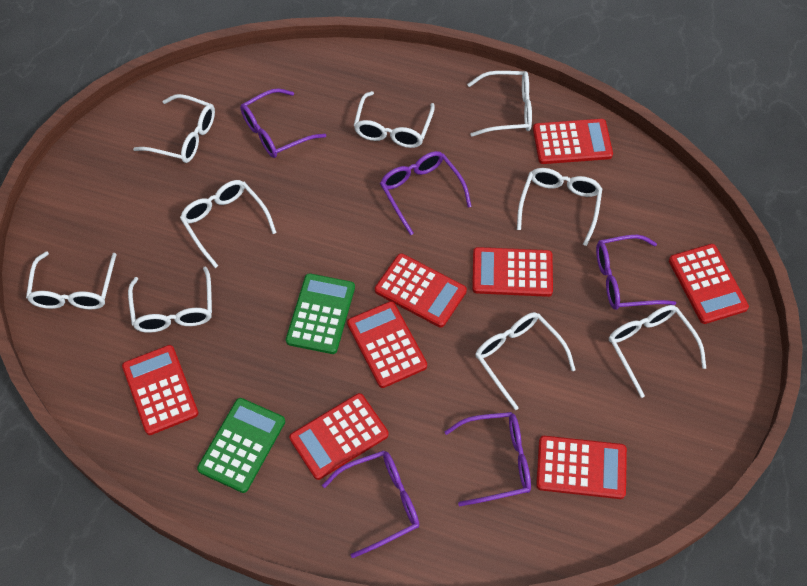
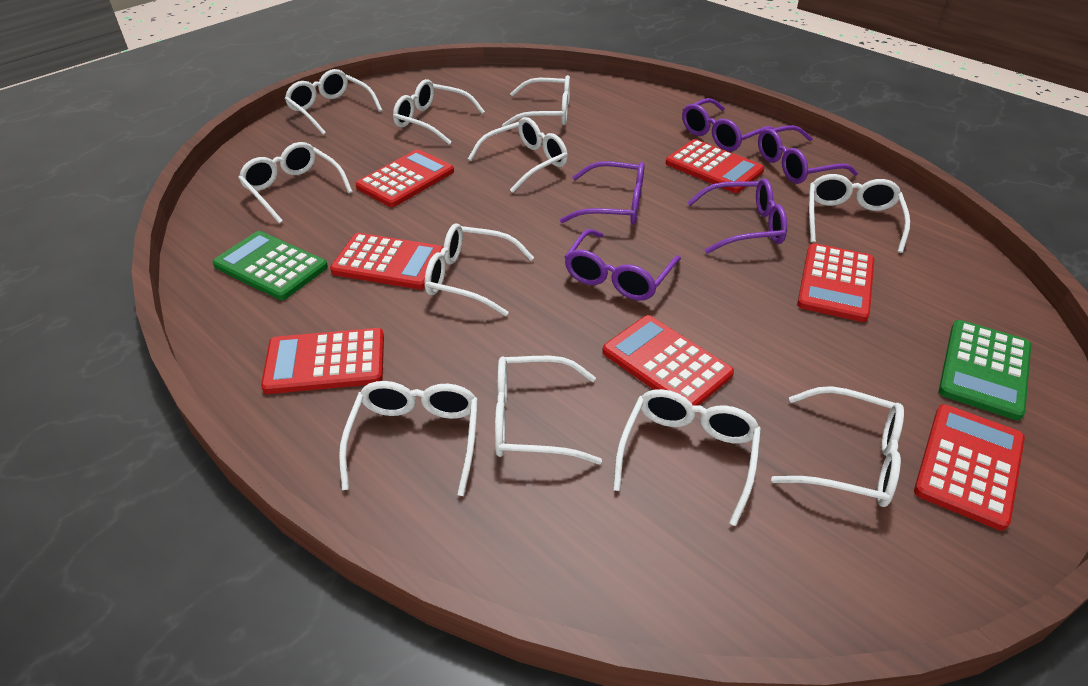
red calculator: [122,345,199,435] [289,393,389,480] [347,301,427,388] [375,253,467,328] [472,247,553,297] [533,119,613,164] [536,436,627,499] [669,244,749,324] = 8 -> [261,328,384,394] [330,233,444,290] [355,149,454,207] [602,315,734,406] [666,139,764,193] [797,243,874,322] [914,404,1025,531] = 7
white glasses: [26,252,117,309] [128,266,212,333] [133,94,215,163] [180,180,277,268] [354,91,435,148] [467,71,532,137] [475,312,576,410] [517,168,602,246] [609,305,706,398] = 9 -> [238,142,353,224] [285,69,382,135] [339,381,478,496] [393,79,485,145] [424,223,534,316] [468,117,568,193] [495,356,602,464] [502,75,570,127] [613,389,761,526] [771,386,904,507] [809,174,910,253] = 11

